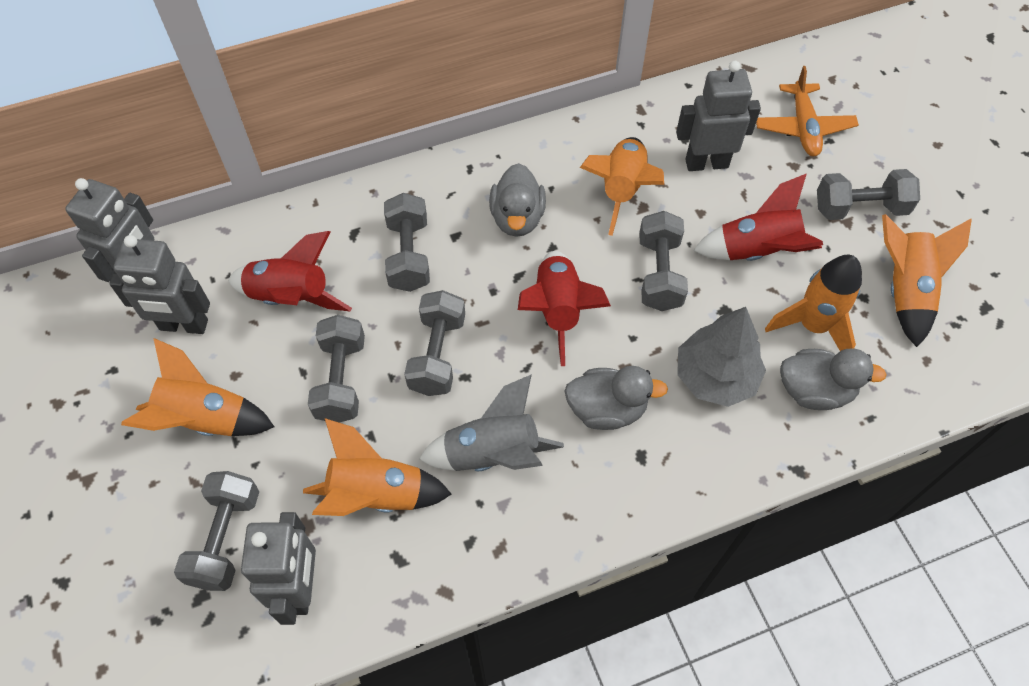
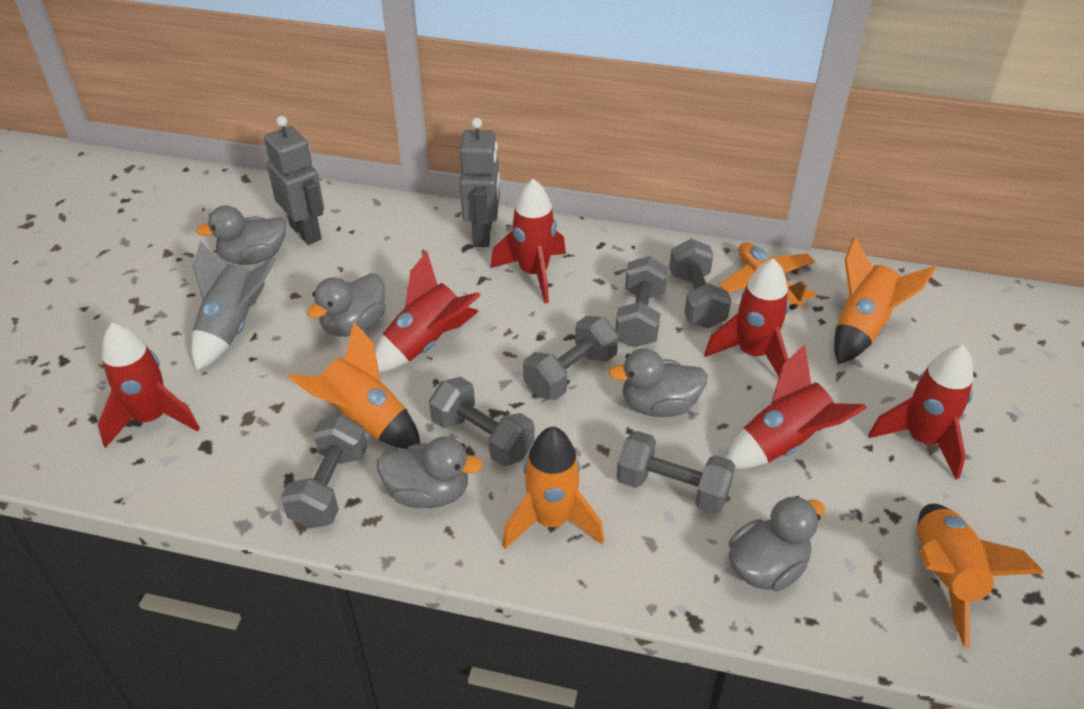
grey duck: [489,163,546,237] [564,366,668,430] [780,349,887,410] = 3 -> [196,205,286,265] [307,273,386,337] [377,437,483,508] [608,349,708,417] [729,496,825,591] = 5
grey robot: [65,178,154,282] [109,235,210,334] [241,512,316,625] [676,61,761,171] = 4 -> [264,116,324,245] [460,118,500,247] = 2
grey tree: [677,307,766,407] = 1 -> none = 0
orange rocket: [121,338,274,436] [303,418,451,516] [580,137,664,236] [765,255,862,351] [882,214,972,347] = 5 -> [288,322,420,449] [502,427,604,549] [834,237,937,364] [917,504,1044,647] = 4
red rocket: [228,231,352,312] [518,251,611,366] [693,173,823,261] = 3 -> [98,323,200,448] [375,251,481,372] [490,179,566,303] [704,258,789,377] [726,345,867,469] [868,344,973,479] = 6

